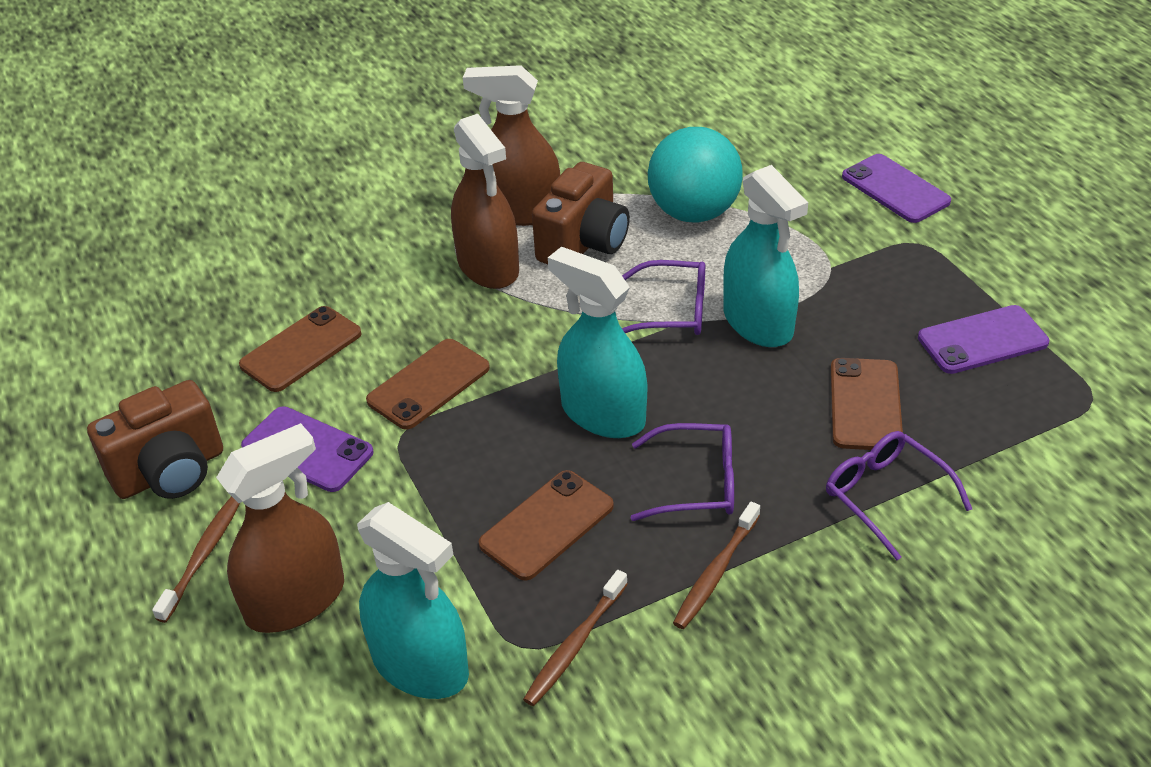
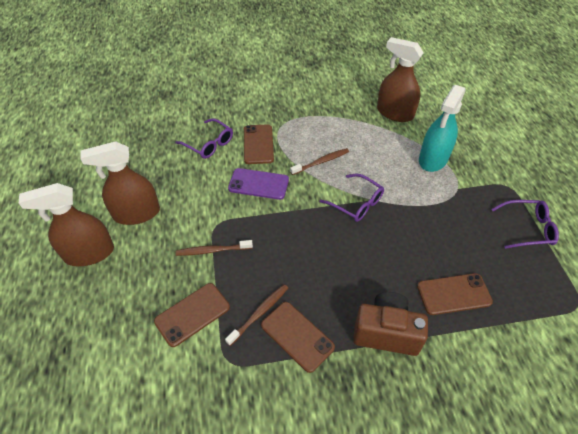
brown camera: [87,380,223,499] [532,162,630,264] = 2 -> [353,292,428,356] = 1
purple phone: [241,406,373,492] [842,154,951,223] [918,305,1049,374] = 3 -> [228,168,289,200] = 1
turquoise ball: [648,127,742,223] = 1 -> none = 0
turquoise spray bottle: [357,502,469,699] [548,247,647,438] [723,165,808,347] = 3 -> [419,85,466,172] = 1

